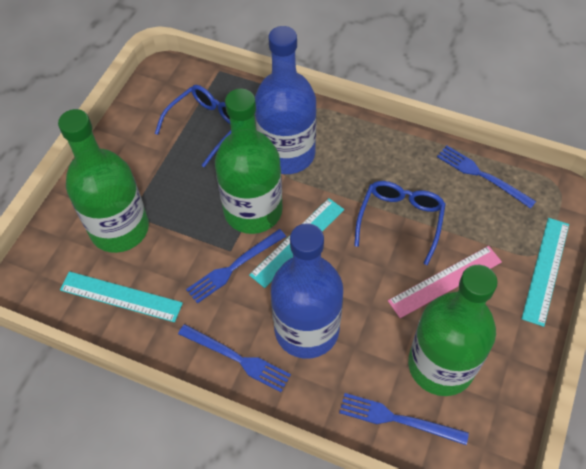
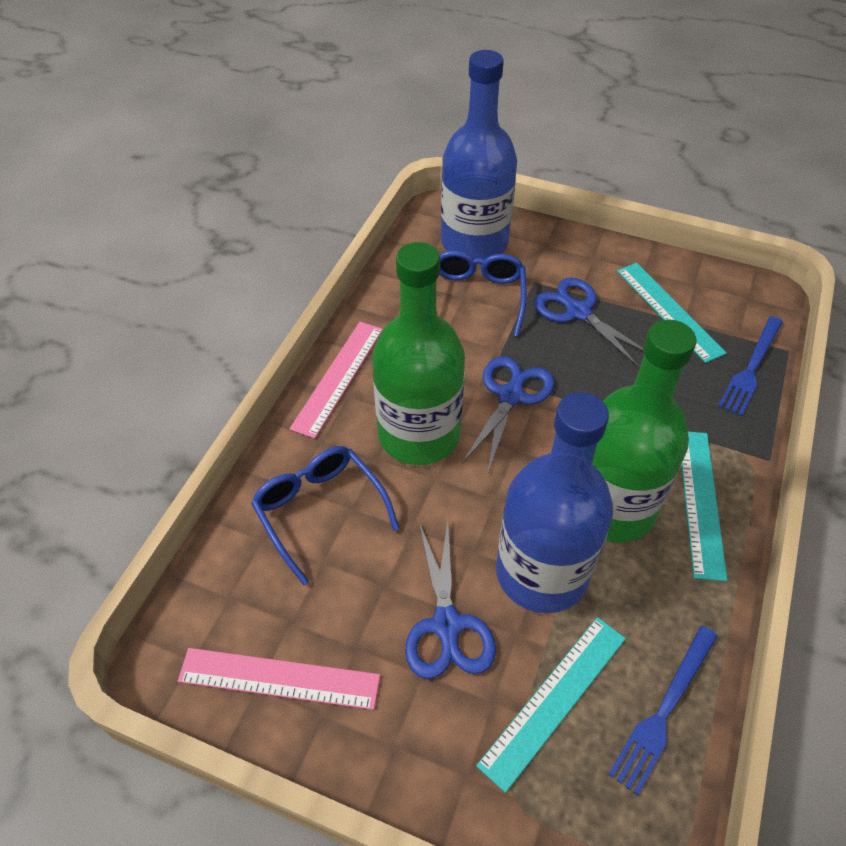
blue fork: [178,324,291,392] [186,229,286,303] [339,393,469,445] [437,145,536,209] = 4 -> [608,626,718,795] [718,316,783,417] = 2
blue scissors: none = 0 -> [405,520,496,679] [462,357,554,472] [534,278,644,368] = 3
green bottle: [58,109,149,253] [215,89,283,234] [408,265,498,396] = 3 -> [372,242,465,465] [592,320,696,543] = 2
pink ruler: [388,246,502,318] = 1 -> [178,648,380,710] [290,322,383,439] = 2

